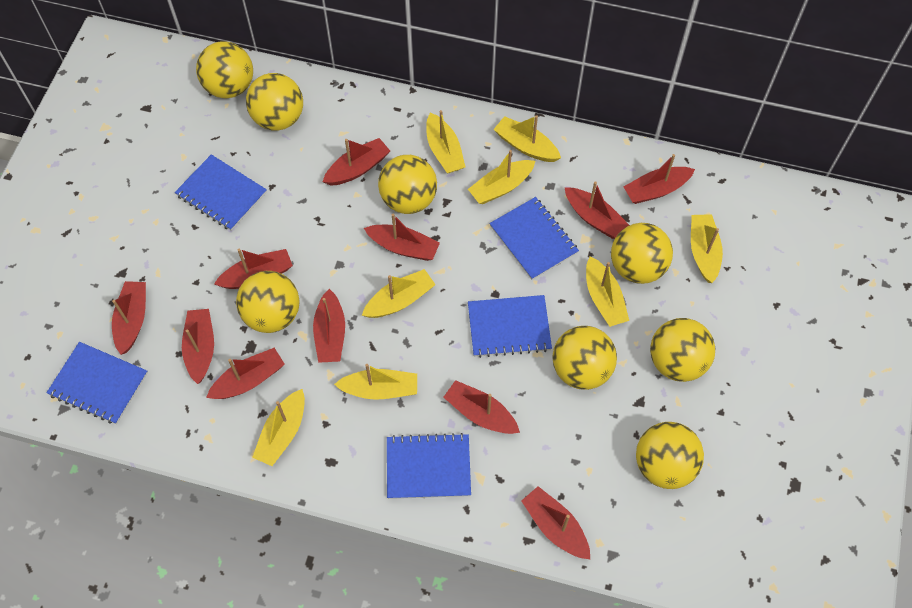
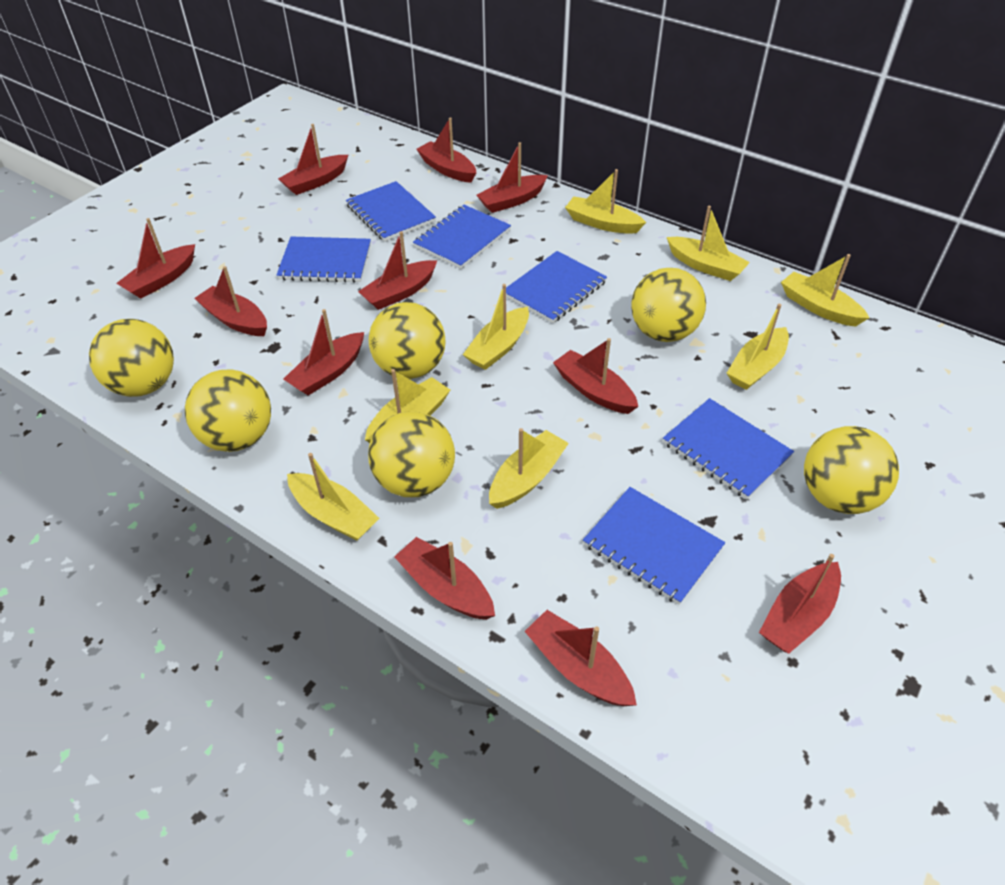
blue notebook: [46,342,148,424] [175,154,267,231] [387,433,471,499] [468,295,552,358] [489,197,579,280] = 5 -> [277,236,371,283] [346,181,436,242] [413,205,511,269] [506,251,607,323] [583,487,725,605] [663,398,794,499] = 6
yellow ball: [196,41,253,99] [236,271,300,333] [246,73,303,130] [378,155,437,214] [552,326,617,390] [611,223,673,284] [636,422,704,489] [650,318,715,382] = 8 -> [89,319,174,397] [185,370,271,452] [368,411,455,497] [369,302,445,379] [631,268,706,342] [804,426,899,514] = 6

